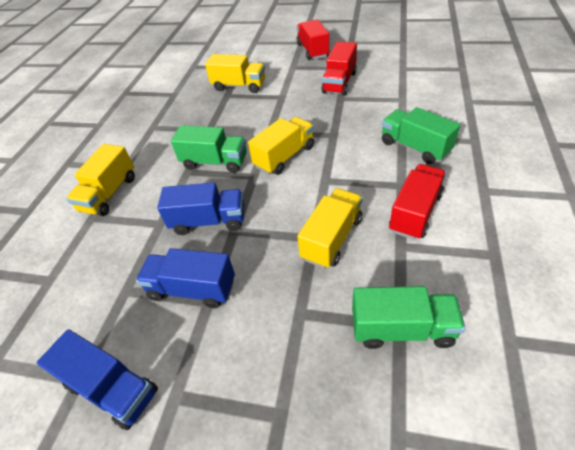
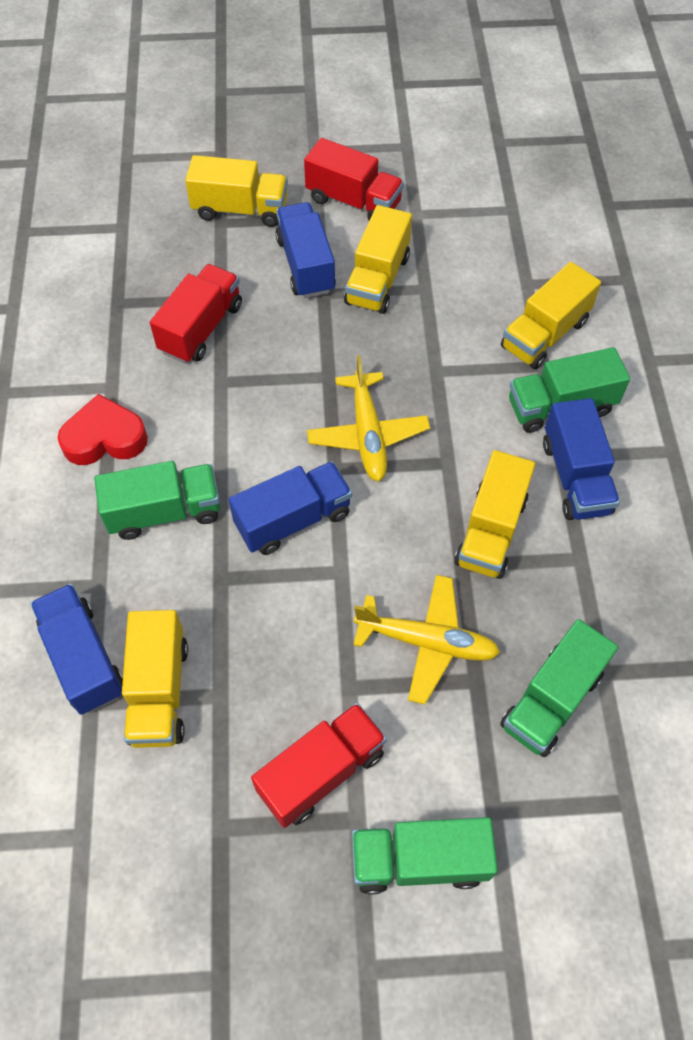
blue truck: [37,329,158,430] [136,248,235,308] [157,182,244,235] = 3 -> [30,584,123,715] [229,461,352,555] [275,202,336,298] [543,398,620,520] = 4
green truck: [171,125,247,173] [352,286,466,349] [382,107,460,164] = 3 -> [94,461,220,540] [352,817,498,894] [500,619,618,757] [509,347,630,433] = 4
red heart: none = 0 -> [58,394,148,465] = 1
yellow plane: none = 0 -> [307,355,430,482] [353,575,500,704] = 2
yellow truck: [66,144,135,216] [205,54,265,93] [248,117,314,175] [297,188,363,269] = 4 -> [122,610,188,748] [185,155,288,227] [344,205,412,314] [454,450,535,579] [501,262,601,369] = 5

